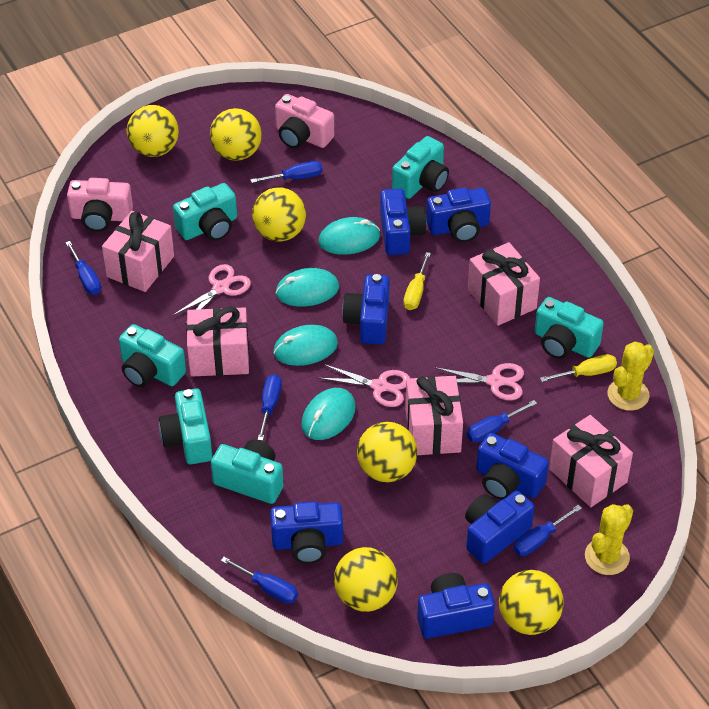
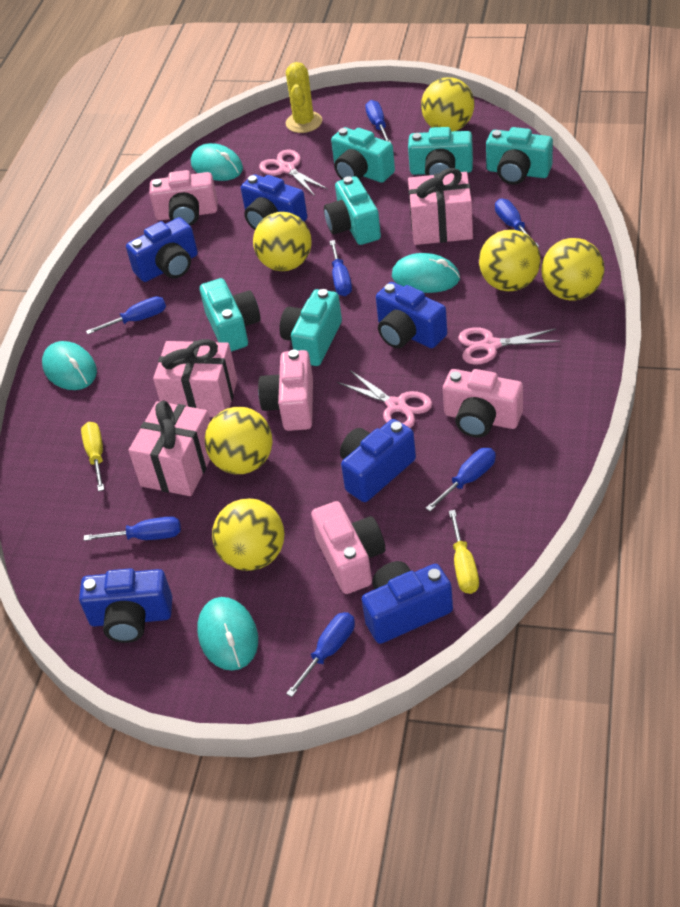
blue camera: [270,501,343,564] [342,274,390,345] [380,189,427,255] [417,573,495,639] [426,187,491,242] [465,491,534,564] [476,433,549,500] = 7 -> [79,568,172,643] [126,217,198,282] [241,174,307,230] [340,419,416,502] [362,561,453,644] [376,282,447,348] = 6
blue screwdriver: [65,241,101,295] [221,557,298,604] [250,161,323,183] [258,374,282,441] [467,400,537,442] [513,505,582,556] = 6 -> [84,516,181,541] [86,296,166,334] [286,612,355,697] [330,240,352,296] [365,100,391,143] [426,448,496,512] [495,198,539,247] = 7
pink camera: [67,178,133,232] [275,94,334,149] = 2 -> [149,170,218,226] [258,350,313,431] [311,501,385,594] [443,369,523,438] = 4
pink gift: [102,211,174,292] [186,307,249,377] [405,376,463,455] [468,242,540,326] [549,415,633,507] = 5 -> [128,401,210,496] [153,339,237,417] [408,168,473,245] = 3
yellow cactus: [585,504,633,575] [607,342,654,411] = 2 -> [286,62,322,133] = 1

